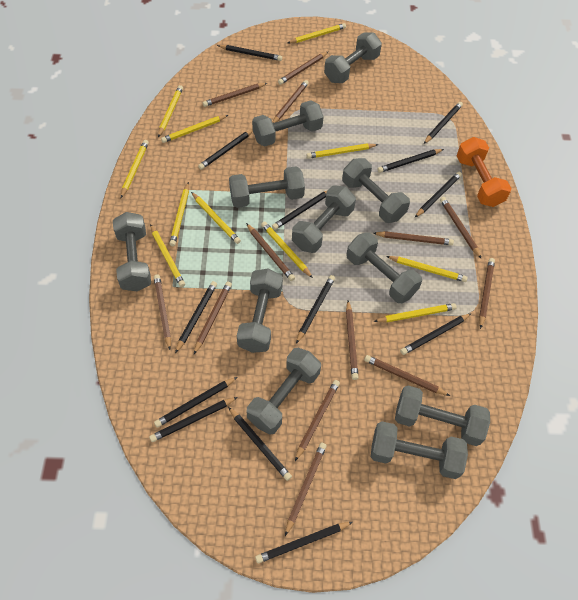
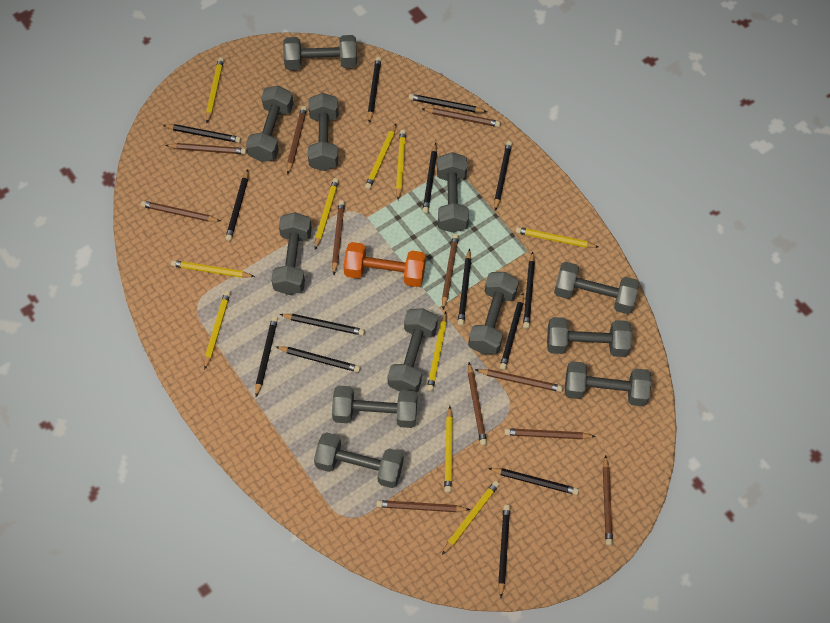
black pencil: [149,397,238,442] [154,377,237,428] [175,281,217,353] [198,129,253,170] [217,45,282,61] [228,407,292,481] [255,522,353,563] [272,190,328,230] [296,275,335,344] [377,149,444,173] [400,313,472,355] [415,172,462,217] [424,102,463,144] = 13 -> [163,124,241,143] [225,170,248,241] [255,316,278,397] [276,346,360,372] [280,314,365,336] [368,57,381,123] [409,94,487,113] [422,143,437,213] [458,249,471,326] [488,468,579,495] [494,141,512,211] [498,505,510,598] [500,293,524,370] [523,252,535,329] = 14
brown pencil: [154,274,171,350] [194,282,232,354] [203,83,267,107] [246,223,295,281] [272,80,309,123] [278,52,328,85] [285,443,327,536] [295,380,340,461] [346,300,359,380] [364,355,450,396] [373,231,454,245] [440,197,482,259] [479,258,495,329] = 13 -> [141,201,220,222] [165,143,247,154] [287,106,307,175] [332,200,345,274] [376,500,470,512] [422,108,501,127] [442,234,459,309] [468,363,487,446] [475,369,563,392] [504,428,596,439] [603,455,613,546] = 11
grey dumbbell: [113,212,151,291] [229,166,305,208] [237,269,283,353] [247,348,321,435] [252,100,324,147] [292,185,356,253] [324,32,382,83] [342,158,410,223] [346,232,422,303] [371,421,468,479] [395,385,490,446] = 11 -> [246,85,293,162] [271,212,312,295] [283,35,357,70] [308,93,338,171] [314,432,404,488] [332,386,417,428] [387,309,438,392] [437,152,469,233] [468,272,519,354] [547,317,632,357] [554,262,639,314] [565,361,651,406] = 12
yellow pencil: [121,140,149,198] [150,224,185,287] [158,85,183,137] [161,115,228,143] [169,182,189,246] [191,192,241,244] [261,222,313,278] [288,23,346,43] [306,143,378,159] [373,303,457,323] [386,256,468,282] = 11 -> [171,260,255,278] [204,291,230,370] [206,57,224,123] [315,178,339,249] [365,124,396,190] [396,130,406,200] [427,312,447,391] [442,481,500,555] [444,406,453,493] [515,227,598,248] = 10

